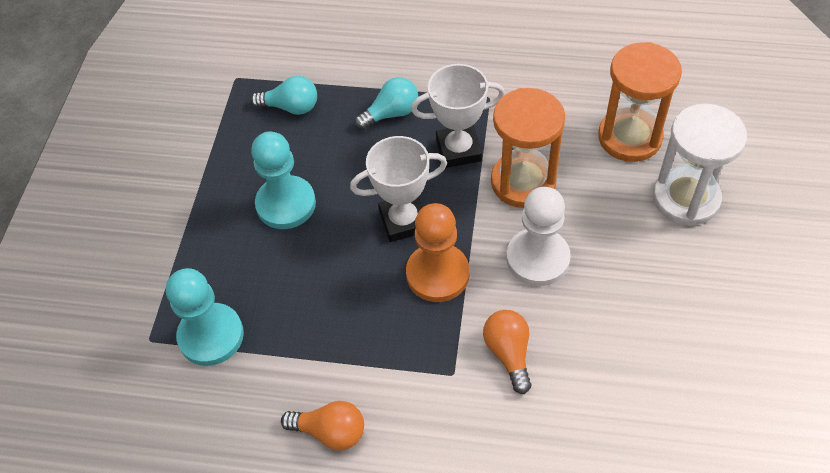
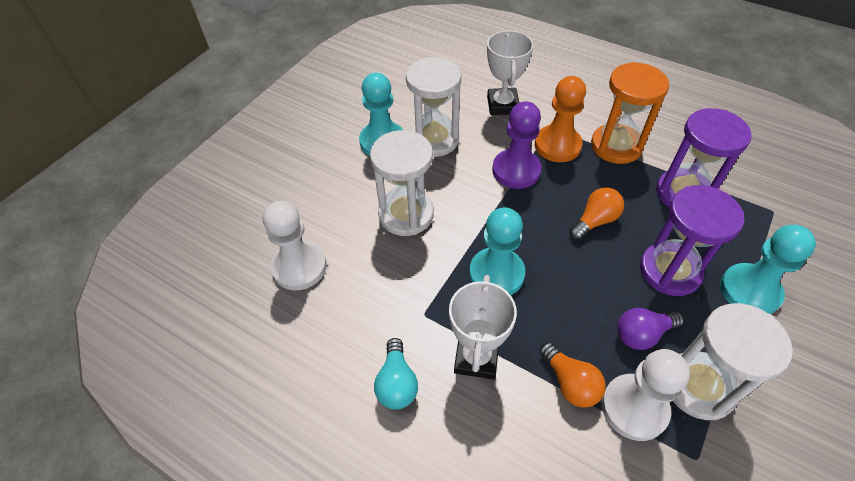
orange hourglass: [491,88,565,208] [598,42,682,162] = 2 -> [591,62,669,164] = 1
purple hourglass: none = 0 -> [640,185,744,296] [656,108,752,207] = 2
purple light bulb: none = 0 -> [617,308,684,350] = 1
purple pawn: none = 0 -> [492,101,541,189] = 1
turquoise light bulb: [251,76,317,115] [354,77,418,130] = 2 -> [374,338,418,409] = 1
turquoise pawn: [166,268,244,366] [251,132,316,229] = 2 -> [359,73,403,156] [469,207,525,295] [720,225,816,314] = 3
white hourglass: [653,104,747,226] = 1 -> [370,130,434,236] [406,57,462,157] [673,303,793,420] = 3
white pawn: [506,187,571,286] = 1 -> [263,201,327,290] [602,349,690,441] = 2

